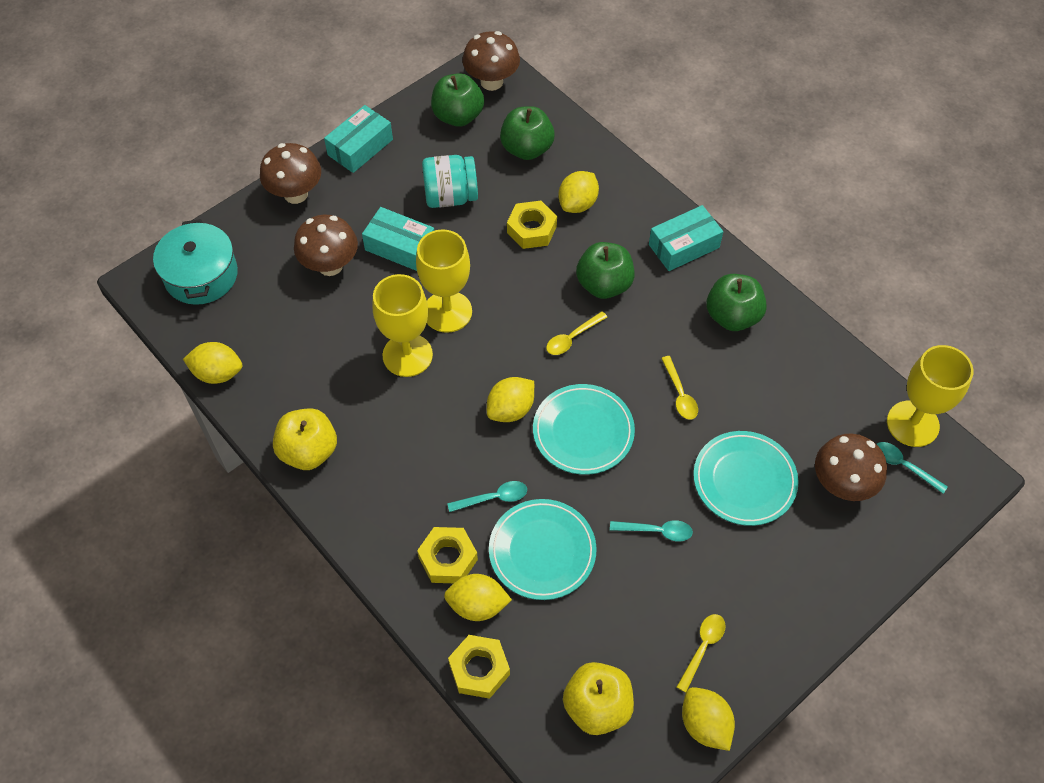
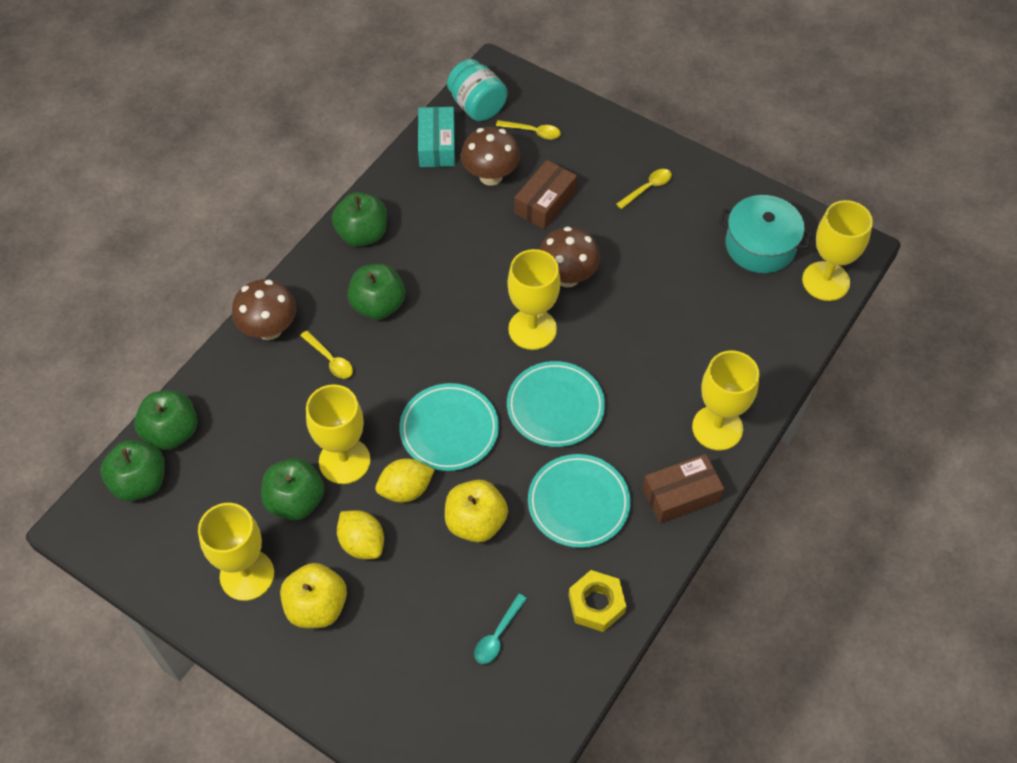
brown box: none = 0 -> [514,160,577,229] [643,454,724,524] = 2
brown mushroom: [260,143,321,204] [294,215,358,276] [462,31,520,91] [815,434,887,501] = 4 -> [232,279,297,340] [461,127,520,186] [539,226,600,287] = 3
green apple: [431,73,484,127] [500,106,555,160] [576,242,635,299] [706,274,767,331] = 4 -> [100,440,165,501] [134,391,198,450] [261,458,325,520] [332,192,387,247] [348,264,405,320] = 5
turquoise box: [324,105,393,173] [362,207,434,271] [649,205,723,271] = 3 -> [418,107,455,167] = 1
turquoise spoon: [447,481,527,512] [610,520,693,541] [877,442,948,494] = 3 -> [474,594,527,664] = 1
yellow goblet: [372,274,433,377] [416,229,472,333] [887,345,974,447] = 3 -> [198,503,274,601] [306,384,370,484] [507,249,560,350] [692,351,759,450] [802,200,873,301] = 5
yellow lemon: [183,342,243,384] [444,574,512,621] [487,377,534,422] [558,171,599,213] [682,687,735,751] = 5 -> [337,510,384,559] [375,459,435,502] = 2
yellow nut: [417,527,478,583] [448,635,510,699] [507,201,557,249] = 3 -> [568,570,626,632] = 1

